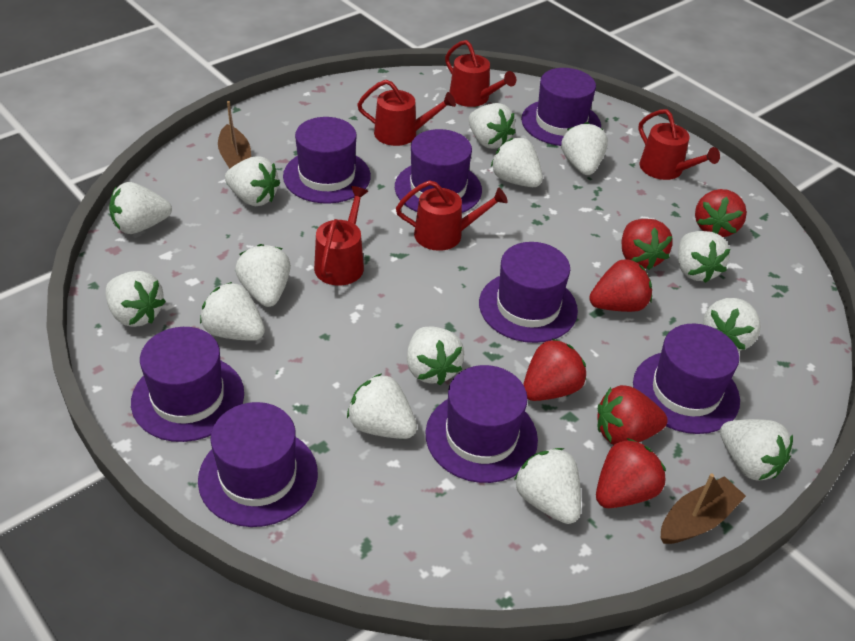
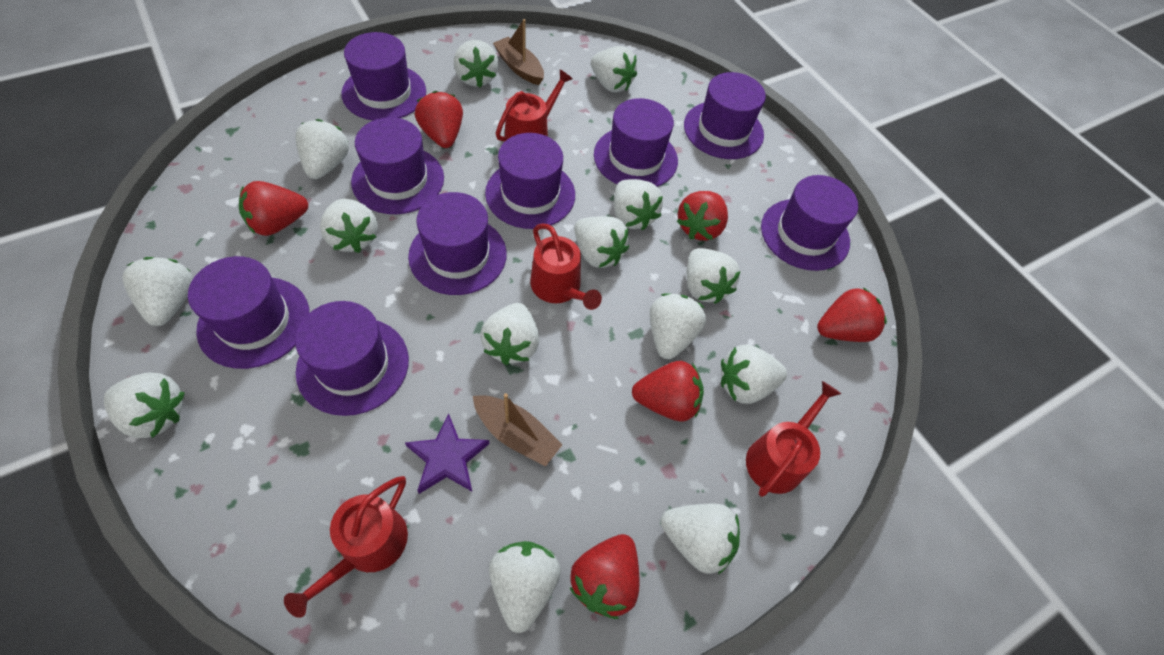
purple hat: [131,327,244,442] [198,402,318,527] [283,117,371,204] [395,129,482,213] [426,365,538,483] [479,242,578,343] [521,68,601,146] [633,324,740,434] = 8 -> [188,256,310,369] [295,301,409,416] [341,32,426,121] [351,117,444,214] [408,192,507,295] [485,133,575,229] [594,98,678,187] [684,72,766,159] [761,175,858,271] = 9
purple star: none = 0 -> [405,413,490,494] = 1
red watering can: [314,186,368,286] [357,80,456,146] [396,180,508,251] [445,40,516,107] [638,109,720,180] = 5 -> [284,476,408,618] [496,69,573,141] [530,223,602,310] [746,381,841,497] = 4

